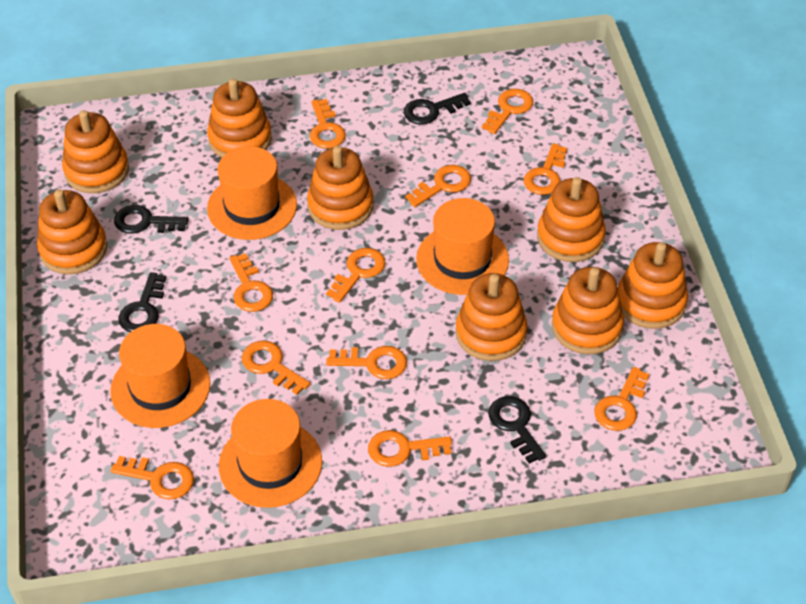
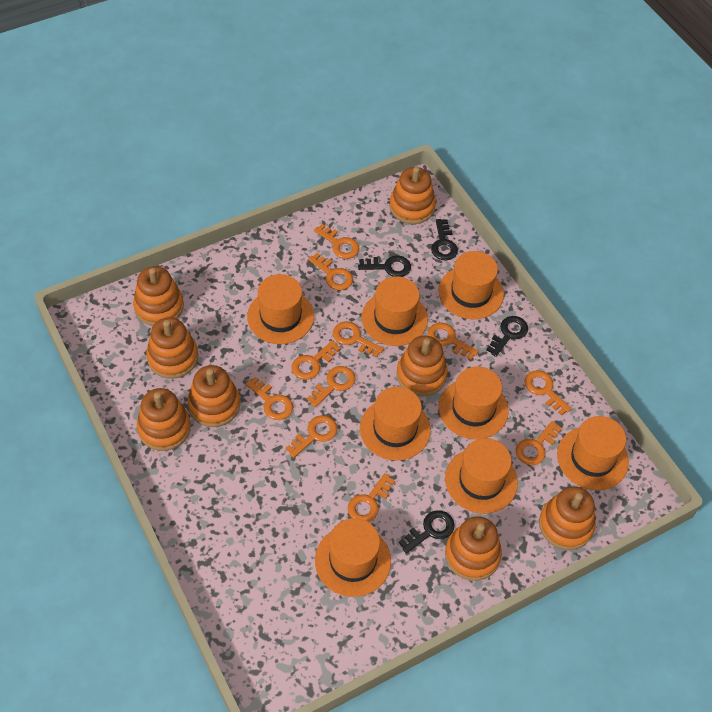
orange hat: [110,324,210,428] [207,146,297,240] [219,399,322,508] [416,198,509,295] = 4 -> [247,274,314,344] [315,518,391,597] [360,387,431,461] [361,276,428,346] [438,251,504,319] [439,367,509,439] [445,438,518,514] [557,416,629,490] = 8

